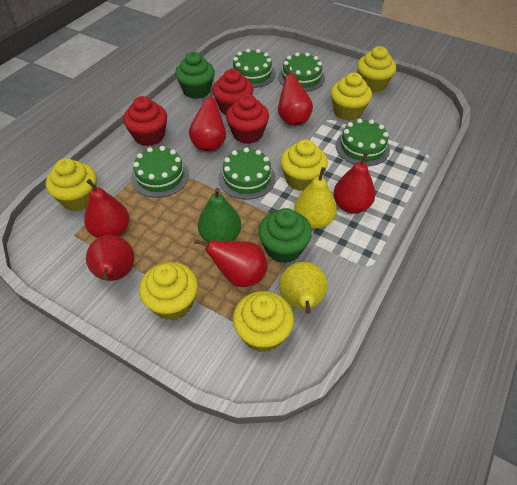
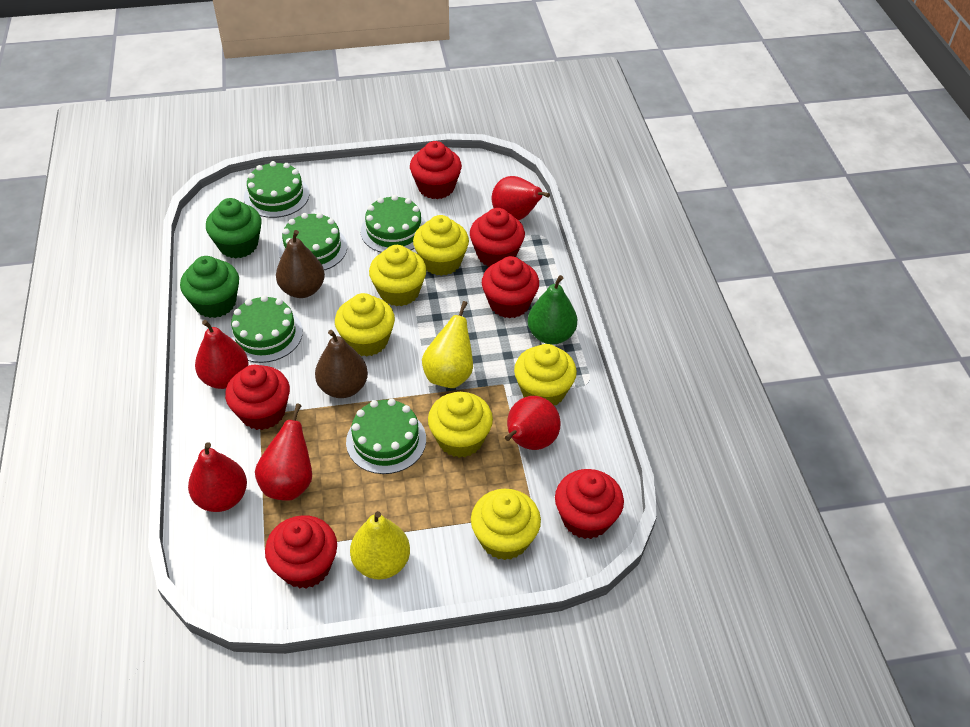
brown pear: none = 0 -> [276,230,325,298] [315,330,368,398] = 2
red cupcake: [123,96,167,146] [213,69,254,115] [226,94,269,144] = 3 -> [225,365,290,430] [265,515,337,588] [410,141,462,199] [470,208,525,267] [482,256,539,318] [555,469,624,539] = 6
red pear: [84,179,129,238] [86,235,134,281] [189,87,226,151] [194,239,267,287] [278,65,313,126] [333,152,375,213] = 6 -> [188,442,247,512] [195,320,248,389] [255,404,312,501] [492,176,550,220] [505,396,561,450] = 5

